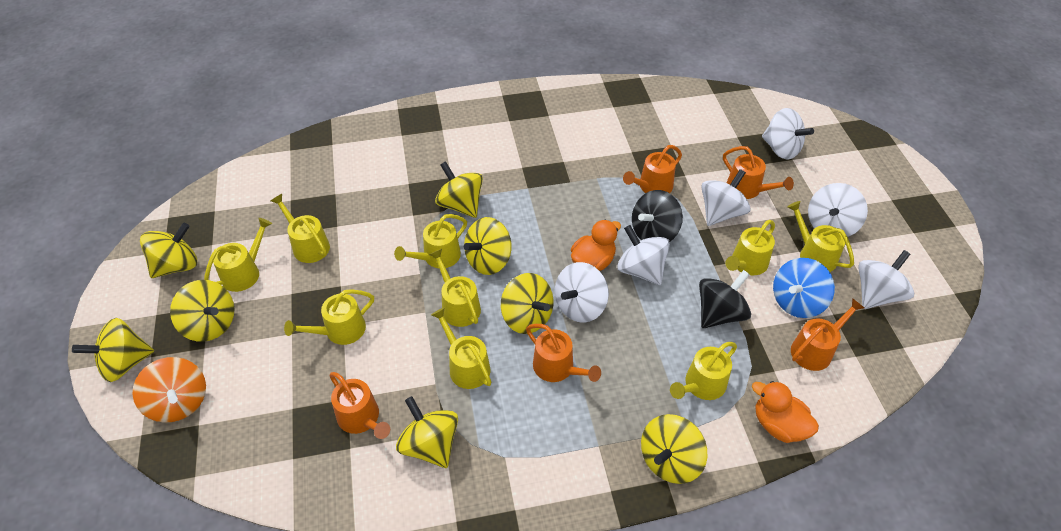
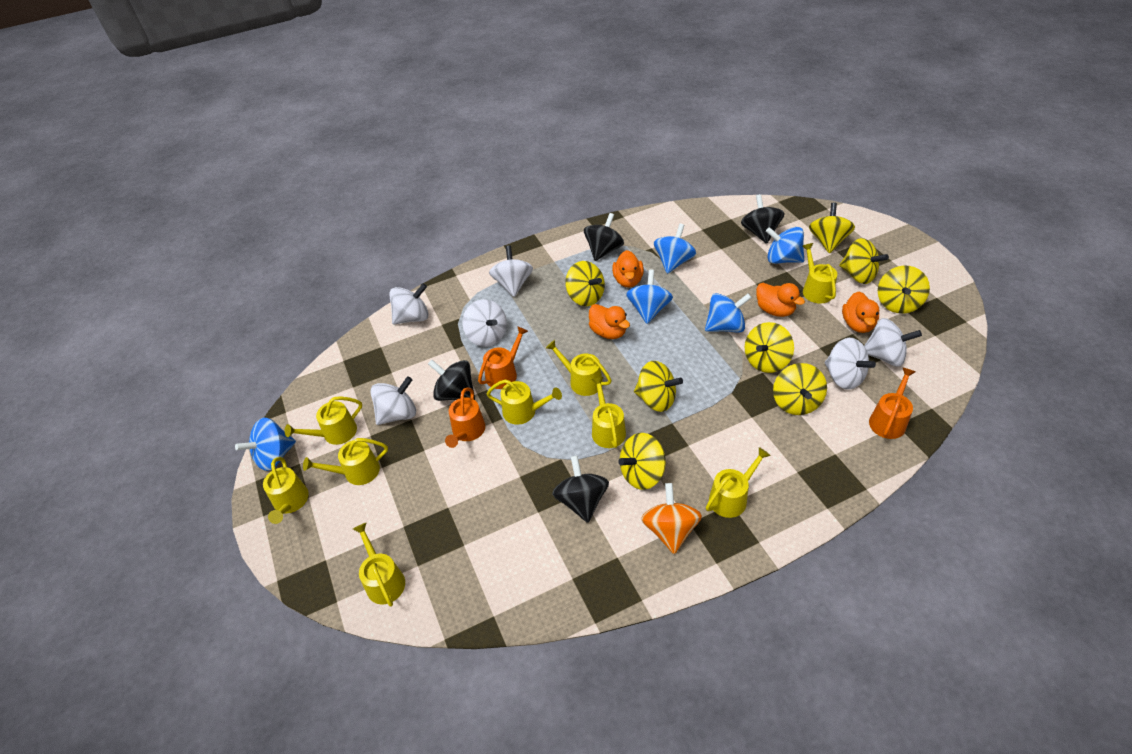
black spinning top: [632,190,683,242] [699,270,751,328] = 2 -> [428,360,475,401] [552,456,609,523] [584,213,624,261] [741,194,784,244] = 4
blue spinning top: [773,258,835,318] = 1 -> [235,418,296,471] [626,270,673,324] [654,224,696,274] [705,293,752,333] [766,227,804,264] = 5
orange duck: [571,219,621,271] [752,381,819,443] = 2 -> [589,304,630,339] [612,250,644,287] [756,283,805,317] [842,291,879,333] = 4
orange watering can: [330,372,390,439] [526,324,601,382] [623,145,682,193] [723,146,794,199] [791,298,864,371] = 5 -> [445,388,485,448] [478,326,528,389] [869,367,915,439] = 3

